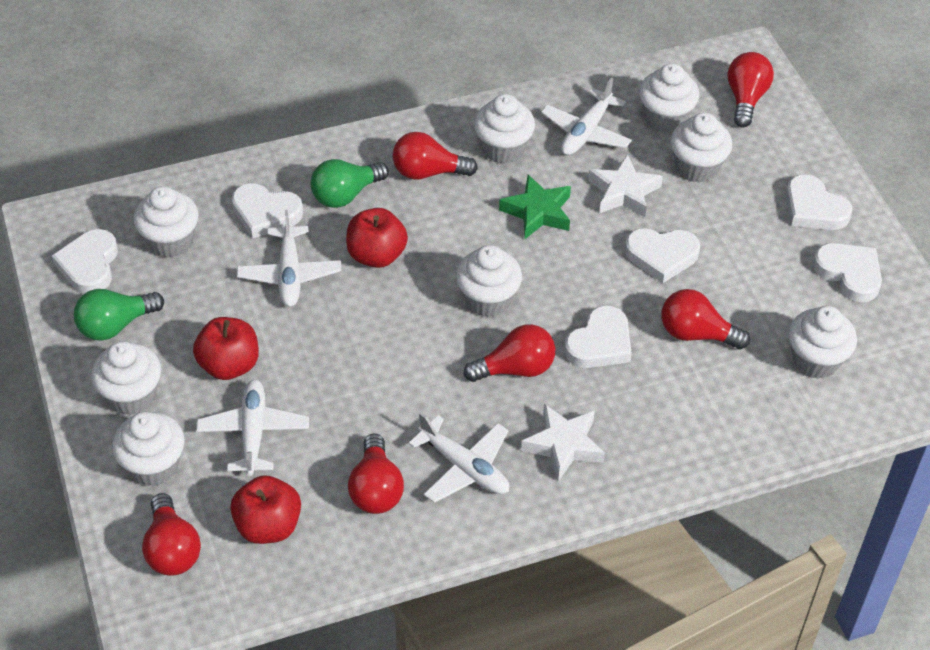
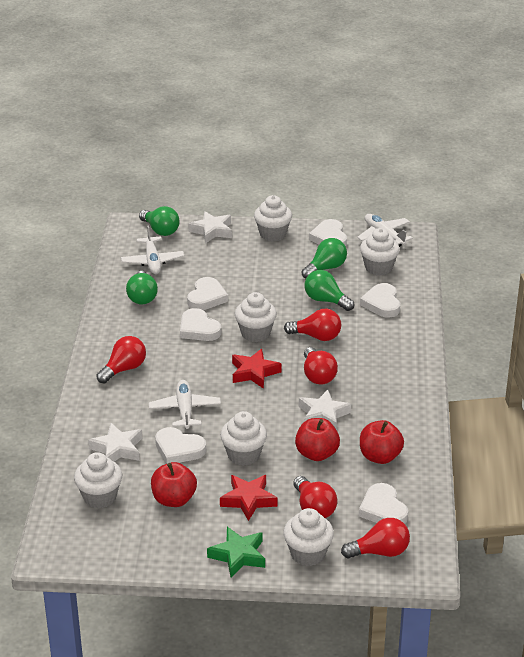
green light bulb: [74,289,164,341] [311,159,389,208] = 2 -> [126,271,158,305] [139,206,180,236] [301,238,347,278] [305,270,354,311] = 4
red light bulb: [142,493,201,576] [348,434,404,514] [393,132,478,180] [464,324,555,382] [661,289,750,349] [727,52,774,128] = 6 -> [96,336,146,383] [284,309,341,341] [293,476,337,518] [304,347,338,385] [341,518,410,558] = 5
red star: none = 0 -> [220,475,277,521] [232,349,282,389] = 2
white cupcake: [91,341,161,415] [112,412,185,486] [134,186,199,258] [456,245,522,317] [474,94,535,164] [639,63,699,133] [670,113,732,183] [789,306,857,379] = 8 -> [74,452,122,508] [220,411,267,466] [235,292,277,342] [254,195,292,241] [283,508,334,566] [360,228,400,275] = 6
white plane: [196,379,309,476] [237,210,341,307] [408,412,509,503] [541,77,632,155] = 4 -> [121,226,184,274] [149,380,221,429] [357,214,413,247] = 3
white star: [521,404,605,482] [588,154,663,217] = 2 -> [88,423,142,462] [188,211,232,244] [299,389,352,430] = 3

